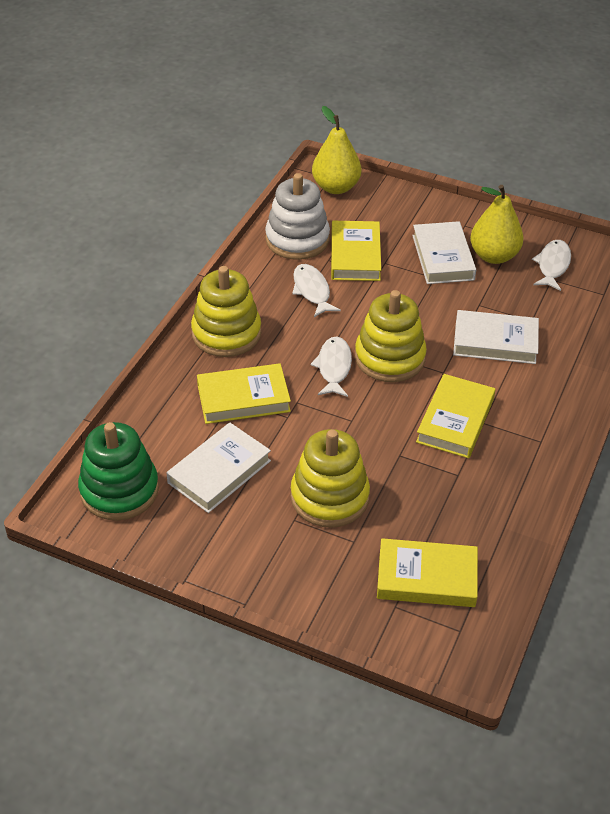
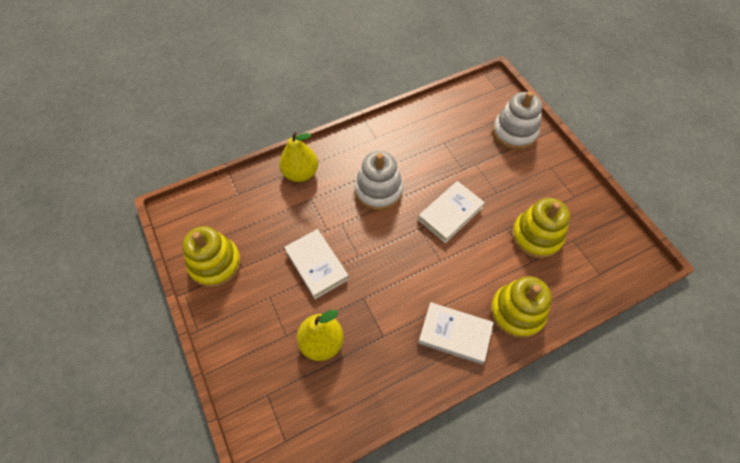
green stacking toy: [78,422,159,520] = 1 -> none = 0
white fish: [292,264,341,317] [311,336,352,397] [532,240,571,291] = 3 -> none = 0
white stacking toy: [265,173,330,260] = 1 -> [355,151,403,211] [493,91,542,150] = 2
yellow book: [197,363,291,424] [331,221,381,281] [377,538,478,607] [416,374,495,458] = 4 -> none = 0

